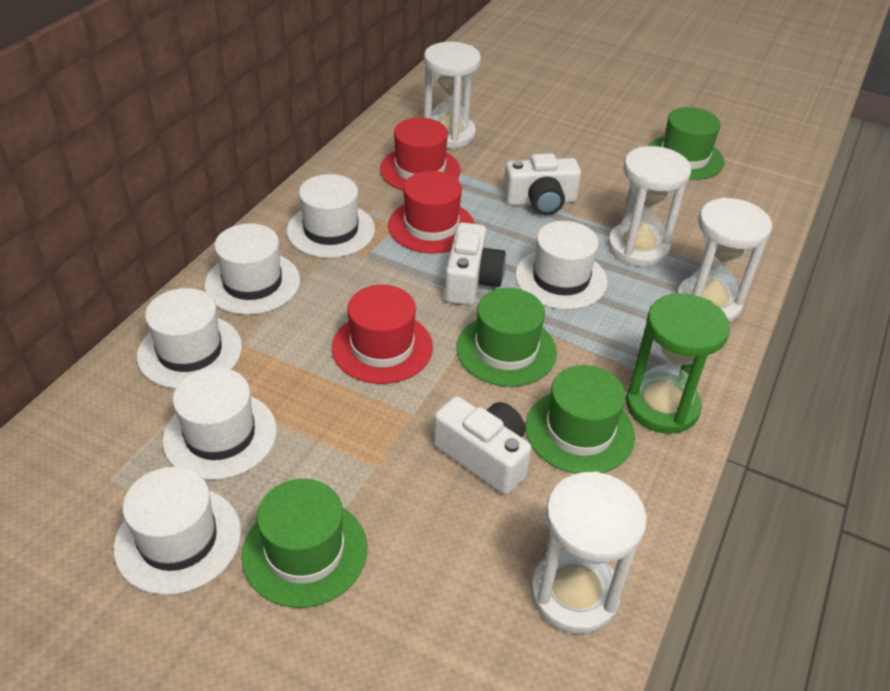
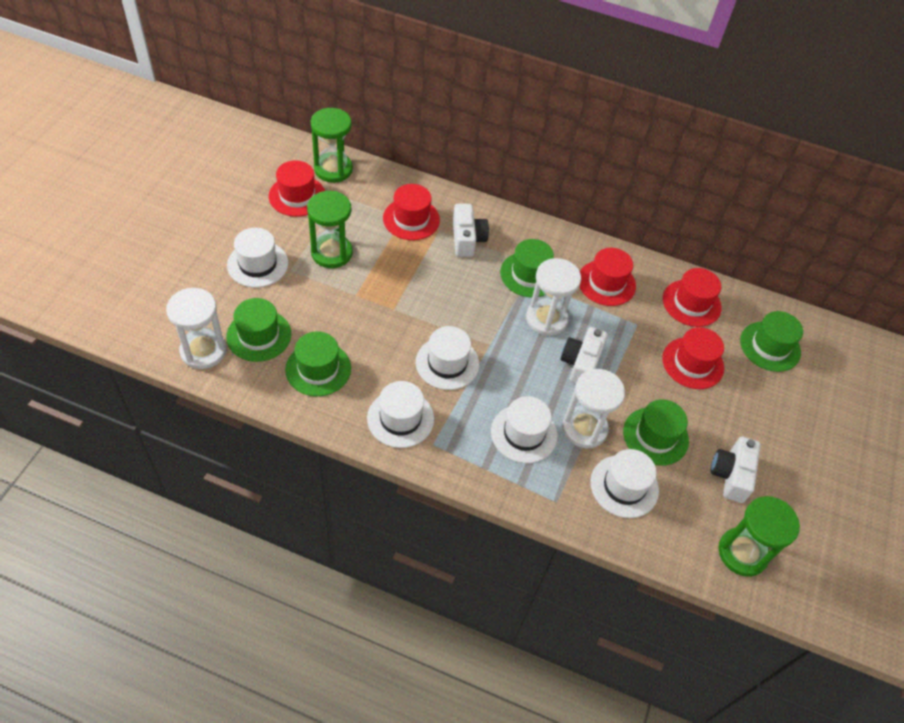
green hat: [242,479,367,608] [456,288,557,387] [526,365,635,474] [648,107,724,180] = 4 -> [226,298,291,362] [285,331,351,397] [500,239,554,297] [623,399,689,466] [740,311,803,372] = 5
green hourglass: [626,293,730,434] = 1 -> [307,191,353,268] [311,108,353,183] [718,496,800,577] = 3
red hat: [332,285,433,384] [380,118,460,191] [388,171,474,254] = 3 -> [269,160,325,217] [383,184,440,240] [579,248,636,306] [662,327,724,389] [663,268,722,327] = 5
white hat: [114,467,241,595] [137,288,242,389] [162,367,277,480] [204,223,300,315] [287,174,375,258] [515,221,608,310] = 6 -> [227,228,288,288] [367,381,434,448] [416,326,479,390] [491,396,558,463] [590,449,659,518] = 5
white hourglass: [424,42,481,149] [531,471,647,634] [608,146,691,267] [676,197,772,323] = 4 -> [166,288,227,369] [526,258,581,336] [562,369,625,448] = 3

